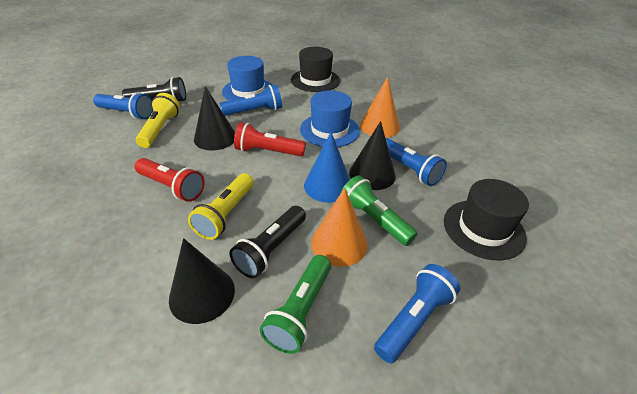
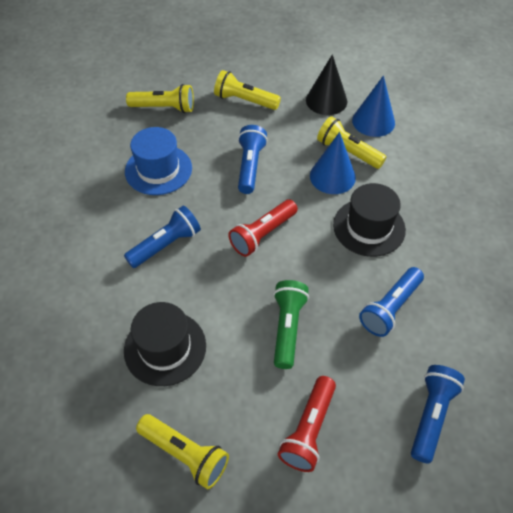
black cone: [169,238,235,324] [194,86,235,150] [349,121,396,190] = 3 -> [306,54,347,115] = 1
black flashlight: [122,77,186,102] [230,206,306,278] = 2 -> none = 0
blue cone: [304,132,350,203] = 1 -> [310,132,356,194] [352,75,395,137] = 2
blue hat: [222,56,272,100] [300,90,360,147] = 2 -> [125,127,192,195] = 1
green flashlight: [260,255,331,354] [340,175,418,246] = 2 -> [273,280,309,369] = 1
orange cone: [311,188,368,267] [360,77,400,138] = 2 -> none = 0
yellow flashlight: [136,93,180,148] [188,173,254,240] = 2 -> [126,84,194,113] [136,414,229,489] [214,70,281,110] [317,116,386,169] = 4

